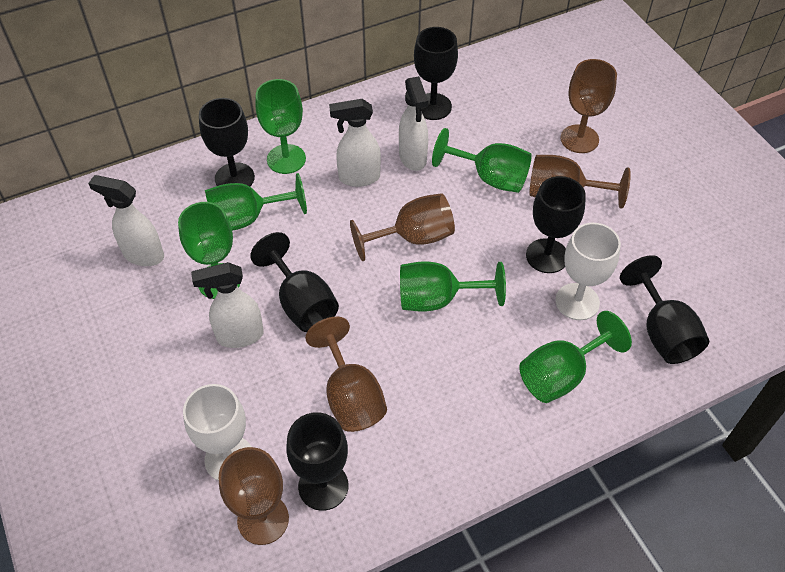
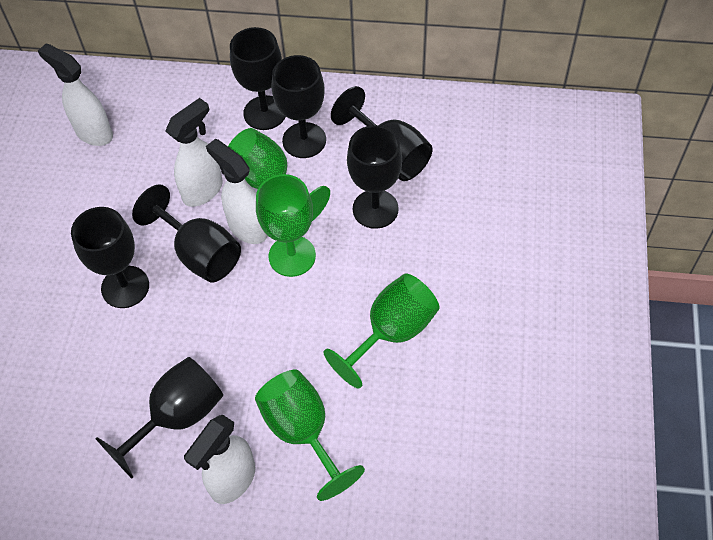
black goblet: [199,98,255,187] [250,232,339,332] [286,412,348,511] [414,27,458,120] [526,176,586,273] [620,255,709,364] = 6 -> [71,207,149,308] [96,357,223,479] [132,184,241,282] [230,27,286,130] [272,55,326,158] [331,86,432,181] [347,125,402,229] = 7
brown goblet: [219,447,289,545] [305,317,387,432] [350,193,455,261] [529,155,631,209] [560,59,617,153] = 5 -> none = 0
green goblet: [178,202,240,299] [205,173,307,231] [255,79,306,174] [400,261,506,312] [432,128,532,193] [519,311,632,403] = 6 -> [228,128,330,221] [255,370,365,501] [256,174,316,277] [323,274,439,389] = 4
white goblet: [183,384,251,481] [555,223,621,320] = 2 -> none = 0

